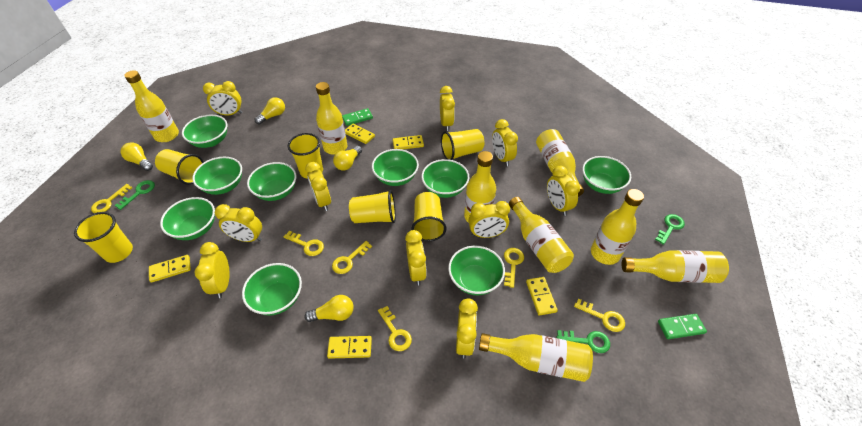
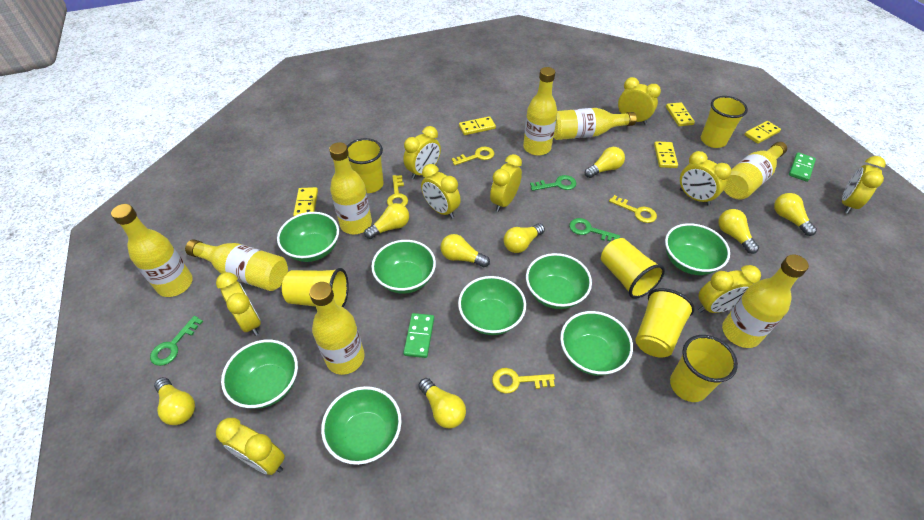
green bowl: [160,197,215,240] [182,115,227,148] [192,157,242,195] [242,263,302,316] [247,162,296,201] [372,149,419,186] [421,159,469,198] [448,246,505,295] [582,156,631,194] = 9 -> [221,340,298,409] [277,212,339,262] [321,386,402,465] [371,240,436,294] [458,276,526,335] [526,253,592,309] [560,311,633,376] [665,223,730,275] = 8
yellow clock: [195,242,230,298] [203,81,242,115] [215,204,262,242] [305,162,331,211] [405,230,427,286] [440,86,455,131] [456,298,478,358] [469,201,510,238] [492,119,518,166] [547,166,580,216] = 10 -> [216,272,261,336] [216,418,285,475] [403,126,441,179] [421,164,461,218] [490,154,522,212] [618,77,661,125] [680,151,731,206] [698,265,761,313] [842,156,886,214] = 9
yellow key: [91,184,132,213] [284,231,324,256] [332,241,372,274] [378,306,412,351] [504,248,524,288] [574,298,625,332] = 6 -> [387,175,408,206] [452,147,494,165] [492,368,555,393] [609,195,657,223] = 4
yellow light bulb: [120,143,153,171] [255,97,285,125] [304,295,354,322] [333,146,362,171] = 4 -> [154,377,195,425] [364,203,409,239] [418,378,466,429] [441,234,490,267] [504,224,545,253] [585,147,625,178] [718,209,759,254] [774,193,817,236] = 8

